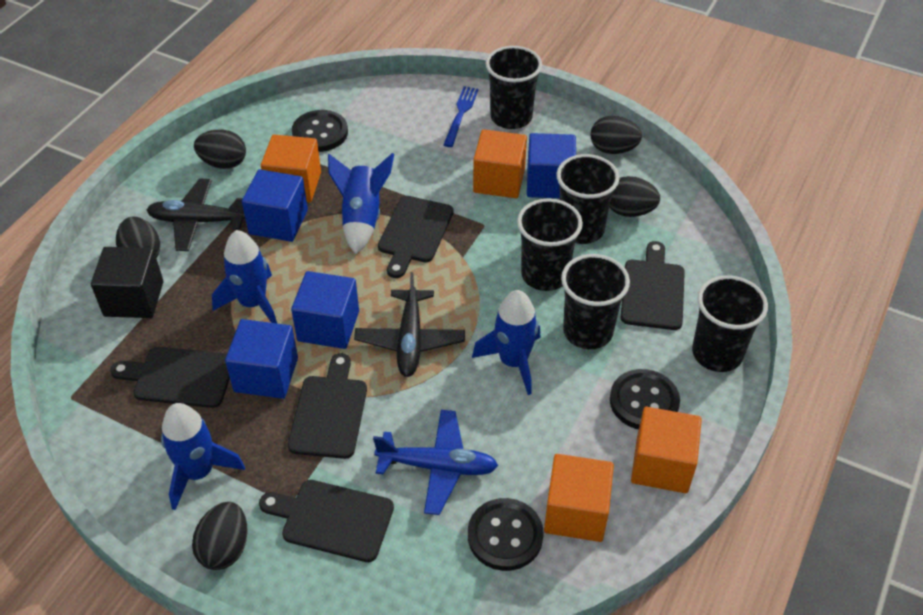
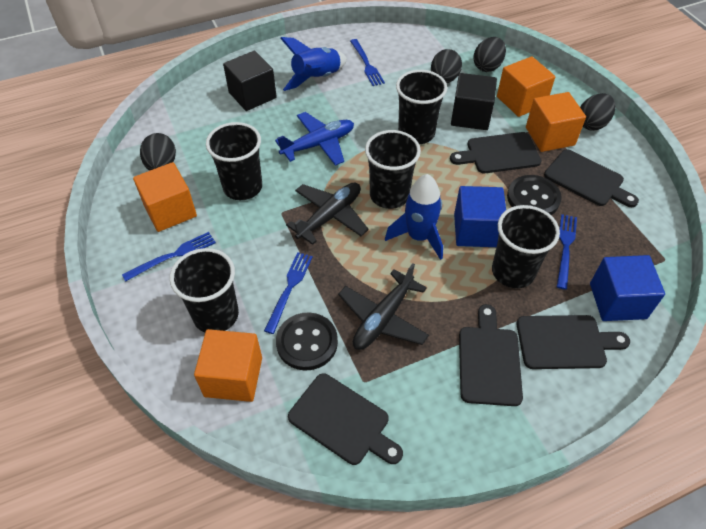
black button: [292,110,348,152] [468,498,544,571] [610,369,680,429] = 3 -> [276,312,338,371] [507,175,562,215] = 2
black cube: [91,247,163,318] = 1 -> [223,51,277,111] [451,73,497,130] = 2
black egg: [116,217,160,258] [192,502,248,570] [194,130,246,169] [591,115,642,154] [609,176,660,217] = 5 -> [140,133,176,171] [431,49,462,83] [473,37,506,72] [580,93,615,131] = 4
blue cube: [225,319,298,399] [242,169,308,242] [291,271,359,349] [527,133,576,198] = 4 -> [454,186,506,247] [590,255,665,321] = 2
blue fork: [443,86,479,147] = 1 -> [122,232,216,281] [264,252,313,334] [350,39,385,86] [557,214,577,290] = 4
blue rocket: [161,403,245,510] [212,230,277,323] [328,153,394,254] [472,290,540,395] = 4 -> [280,37,347,91] [385,174,443,260] = 2

